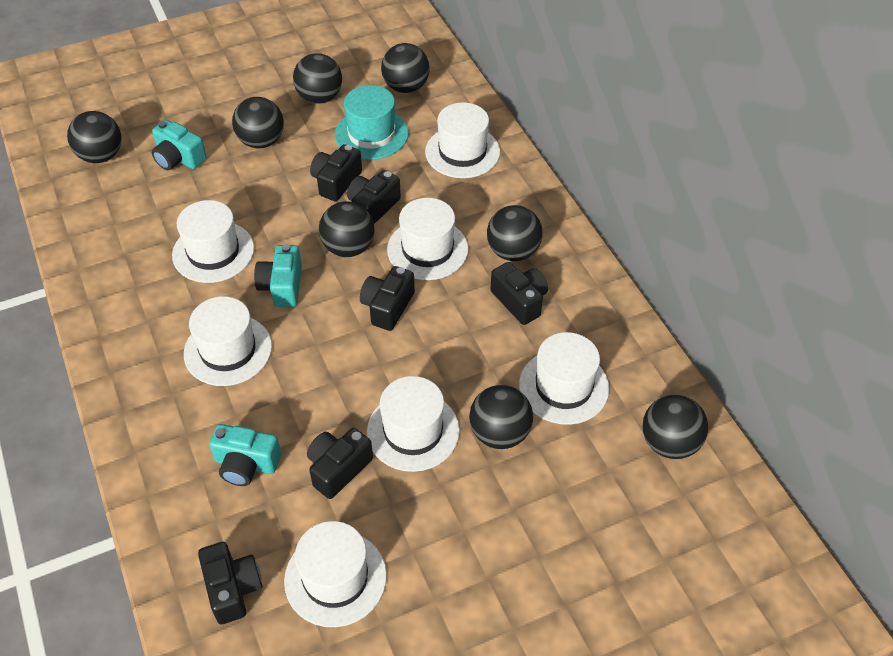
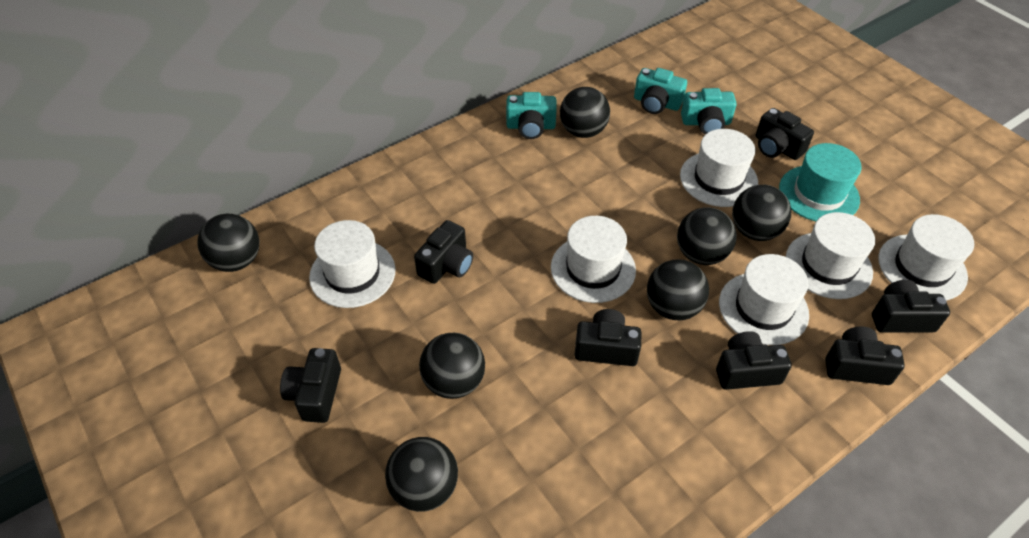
black ball: [67,111,121,163] [232,97,284,148] [293,53,342,104] [319,201,375,257] [381,43,430,93] [469,385,533,449] [487,205,543,261] [642,394,708,459] = 8 -> [198,214,260,272] [385,437,458,512] [419,333,485,399] [560,87,610,138] [647,259,709,320] [677,207,737,265] [732,185,791,241] = 7
black camera: [198,542,262,624] [307,428,373,499] [310,144,362,201] [347,170,401,224] [360,266,415,331] [490,262,548,325] = 6 -> [280,348,341,423] [414,220,473,284] [575,309,642,366] [716,331,792,390] [756,108,814,160] [825,327,905,385] [872,280,950,333] = 7
white hat: [172,200,254,283] [184,296,272,386] [284,521,387,627] [367,376,460,472] [387,198,468,280] [425,102,500,178] [519,332,609,425] = 7 -> [309,220,396,308] [551,216,636,303] [680,129,758,207] [719,254,809,345] [786,212,875,299] [878,214,974,301] = 6

